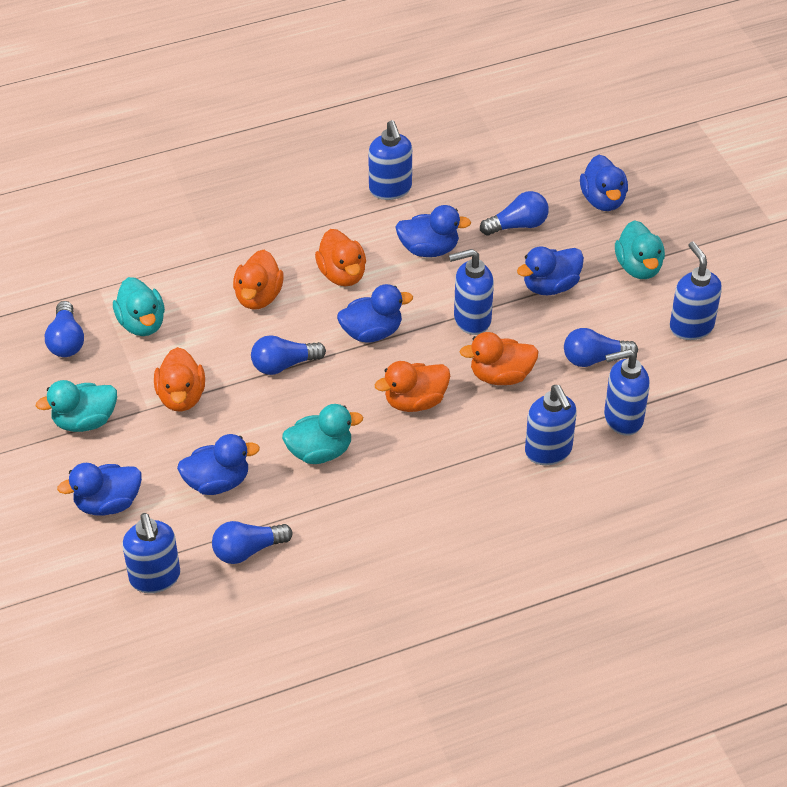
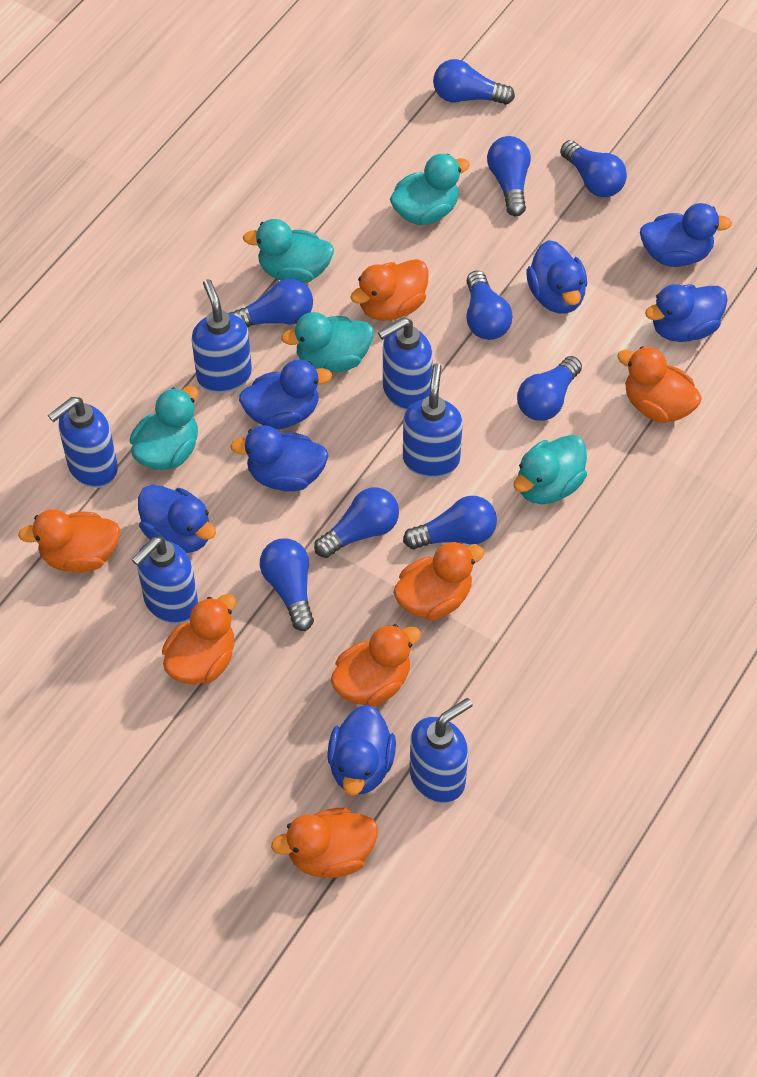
blue duck: [57,463,142,515] [177,434,260,495] [337,284,413,343] [396,205,471,257] [517,247,584,295] [580,155,628,211] = 6 -> [138,484,216,553] [230,425,329,492] [239,359,332,429] [327,705,396,796] [526,240,587,314] [640,203,732,267] [645,284,728,342] = 7
blue light bulb: [45,301,84,357] [212,521,292,564] [251,335,326,375] [480,191,549,236] [564,328,638,367] = 5 -> [230,279,313,327] [260,538,314,631] [314,488,399,558] [403,496,497,549] [433,59,515,105] [467,271,513,340] [487,136,531,216] [517,356,582,421] [560,140,627,197] = 9
orange duck: [154,347,205,412] [233,250,284,309] [315,229,366,286] [375,361,450,412] [459,332,538,385] = 5 -> [18,509,120,573] [162,594,236,684] [271,808,378,878] [331,624,421,707] [350,259,429,321] [393,541,485,621] [617,346,702,423] = 7
turquoise duck: [36,380,117,432] [113,277,165,336] [282,404,363,464] [615,220,665,279] = 4 -> [130,386,198,470] [243,219,334,283] [281,312,374,372] [390,154,470,225] [514,435,587,504] = 5

